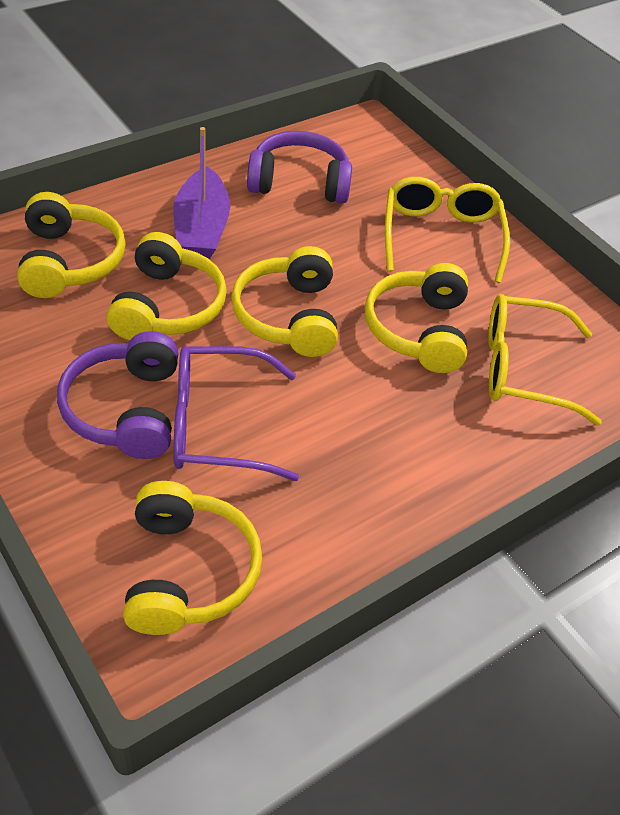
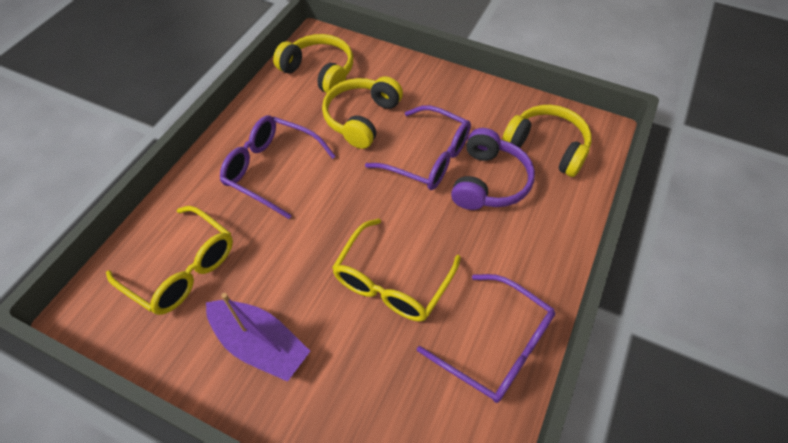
purple glasses: [173,346,299,481] = 1 -> [220,115,336,219] [365,105,471,190] [417,274,555,403] = 3
purple headphones: [57,331,179,459] [247,131,352,204] = 2 -> [451,128,535,210] = 1
yellow headphones: [17,192,126,298] [107,232,227,340] [123,481,262,635] [231,246,338,357] [365,263,468,373] = 5 -> [273,34,353,93] [322,76,403,149] [502,105,592,177] = 3

